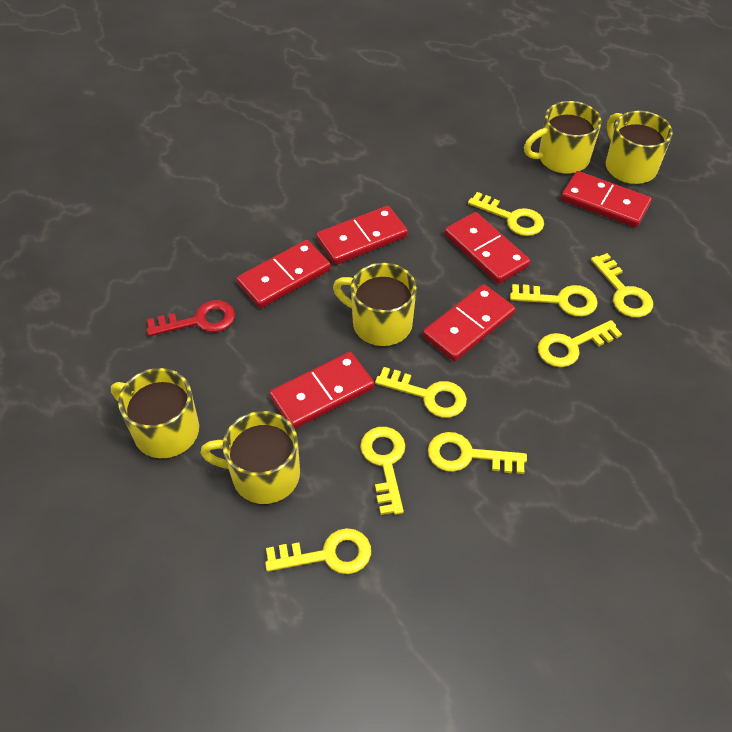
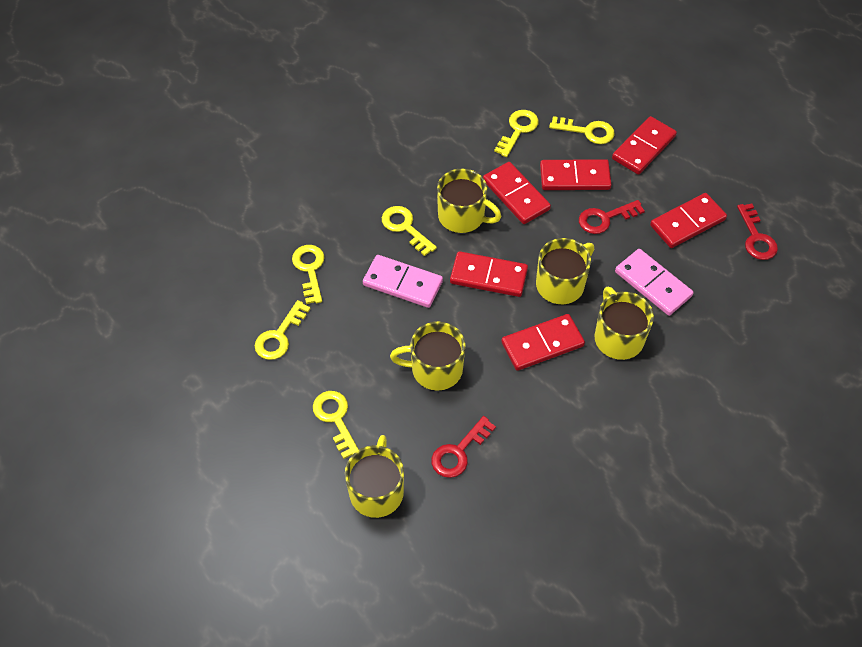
pink domino: none = 0 -> [363,255,443,308] [615,249,693,316] = 2
red key: [147,300,235,336] = 1 -> [431,416,496,478] [579,200,645,234] [737,203,778,260] = 3
yellow key: [265,528,371,574] [360,427,405,515] [375,367,467,418] [428,432,527,474] [468,192,544,236] [510,284,598,317] [538,320,622,367] [591,253,653,318] = 8 -> [255,300,311,360] [292,245,324,304] [313,391,359,459] [382,206,437,256] [494,110,539,157] [549,116,615,144] = 6

